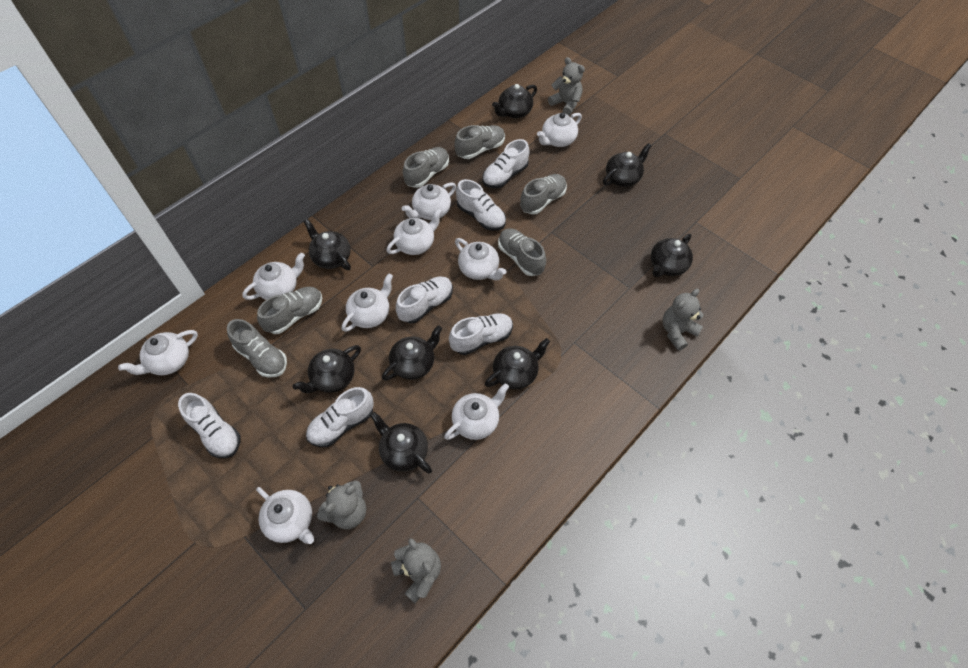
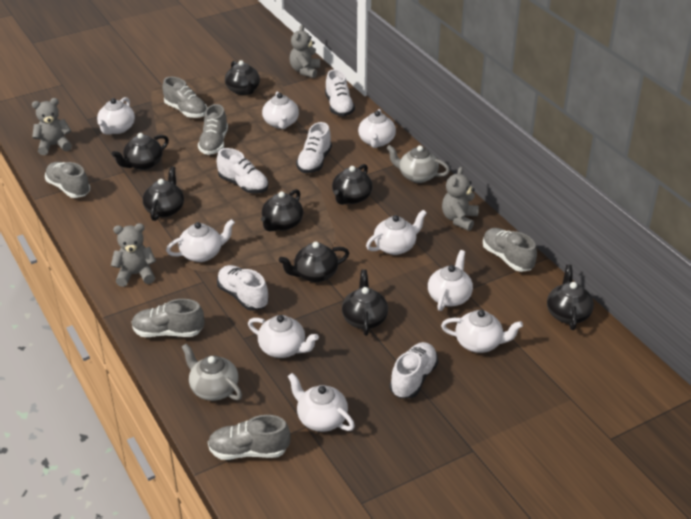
grey teapot: none = 0 -> [182,344,242,401] [386,145,450,183] = 2
white shoe: [178,393,241,458] [306,387,374,447] [396,276,453,323] [449,313,513,355] [456,179,506,231] [482,139,530,188] = 6 -> [217,148,268,193] [217,265,269,311] [296,122,332,173] [325,69,355,116] [390,342,438,398] = 5

